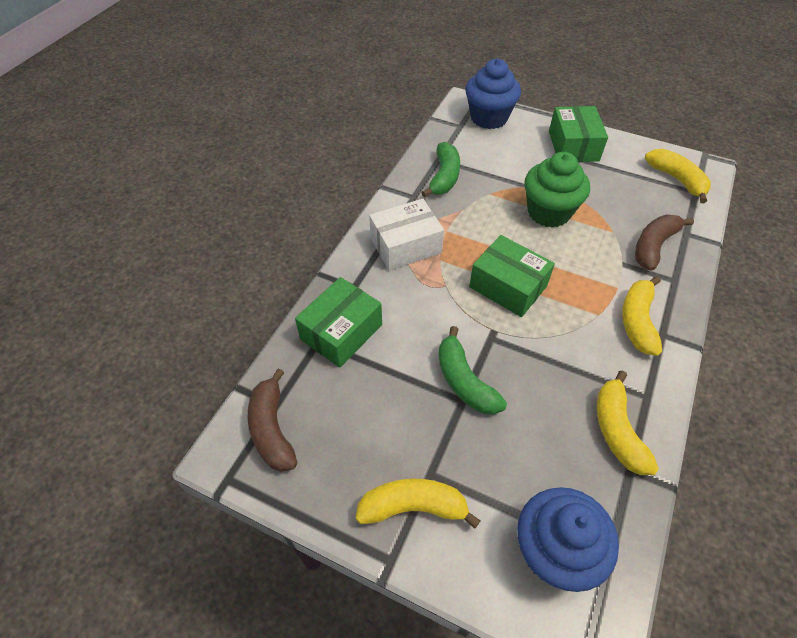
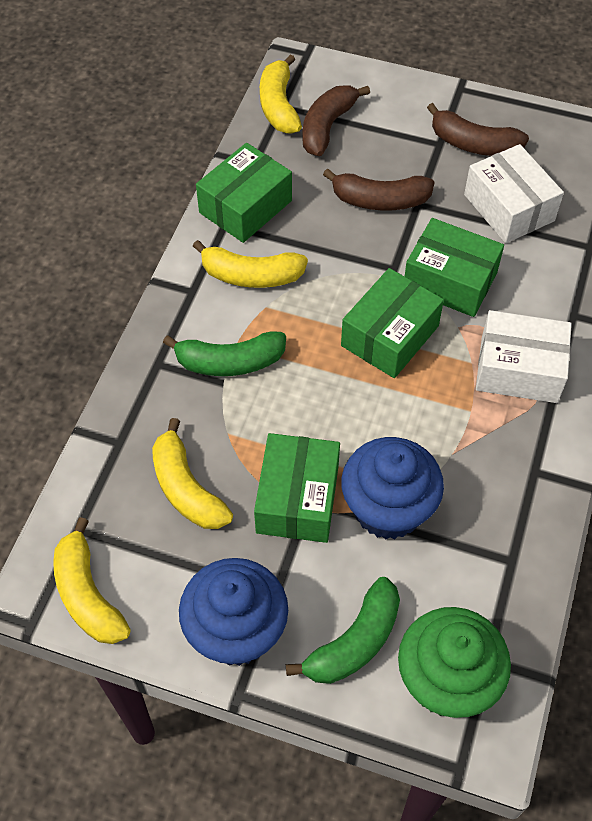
brown banana: [248,368,297,472] [635,215,694,270] = 2 -> [303,85,370,156] [323,169,435,211] [427,103,529,156] = 3
green box: [295,277,382,368] [469,235,555,317] [549,106,608,162] = 3 -> [196,143,292,243] [254,433,340,543] [341,268,444,378] [405,218,504,317] = 4
white box: [369,199,444,270] = 1 -> [464,144,564,243] [476,310,572,403] = 2

